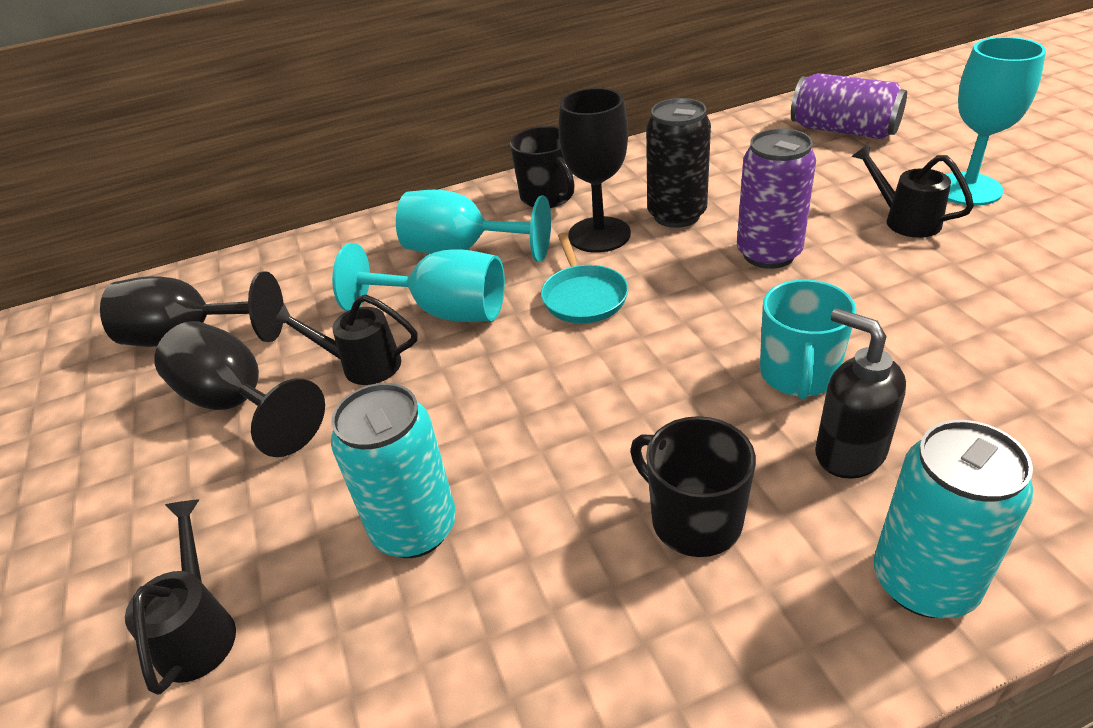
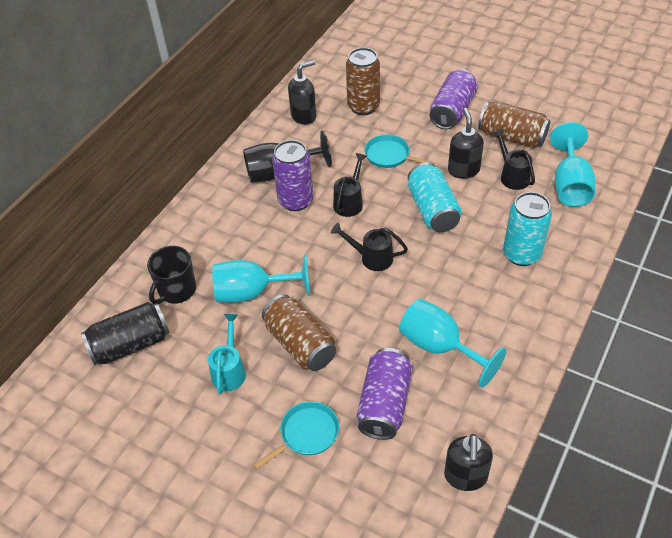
black goblet: [100,271,284,347] [154,321,325,457] [558,88,631,253] = 3 -> [243,131,332,183] = 1
black mug: [510,126,575,208] [630,416,756,557] = 2 -> [147,246,196,304] = 1
black soap dispenser: [815,308,906,479] = 1 -> [288,60,316,125] [444,434,493,491] [448,108,484,179] = 3
brown can: none = 0 -> [262,294,336,371] [346,48,380,115] [478,101,550,148] = 3
purple can: [737,128,816,269] [791,73,907,139] = 2 -> [272,140,313,211] [357,348,413,440] [430,70,478,129] = 3
turquoise mug: [760,279,856,399] = 1 -> none = 0
turquoise pan: [541,232,628,323] = 1 -> [253,401,339,470] [364,134,434,168] = 2
turquoise watering can: none = 0 -> [208,314,246,394] = 1

